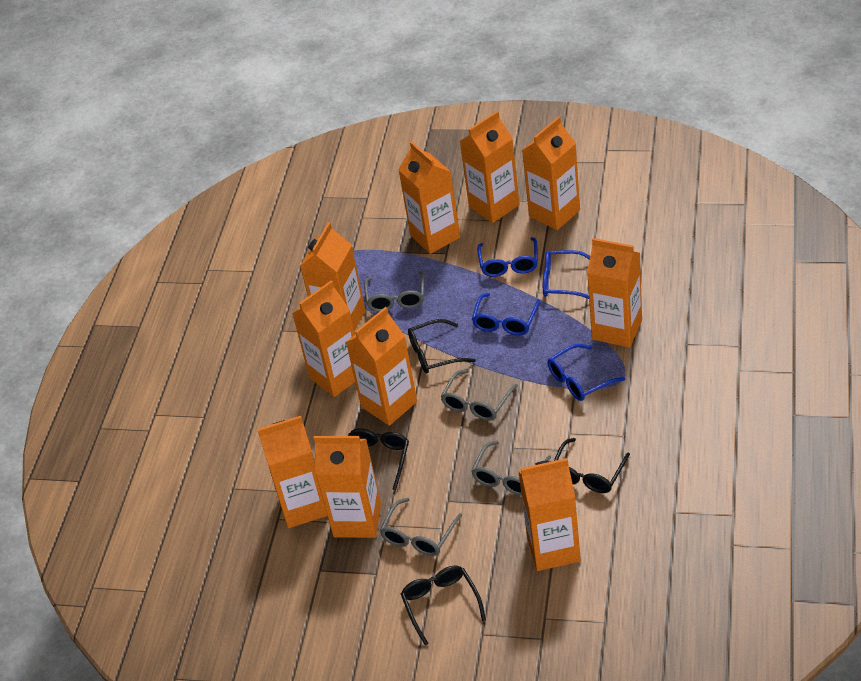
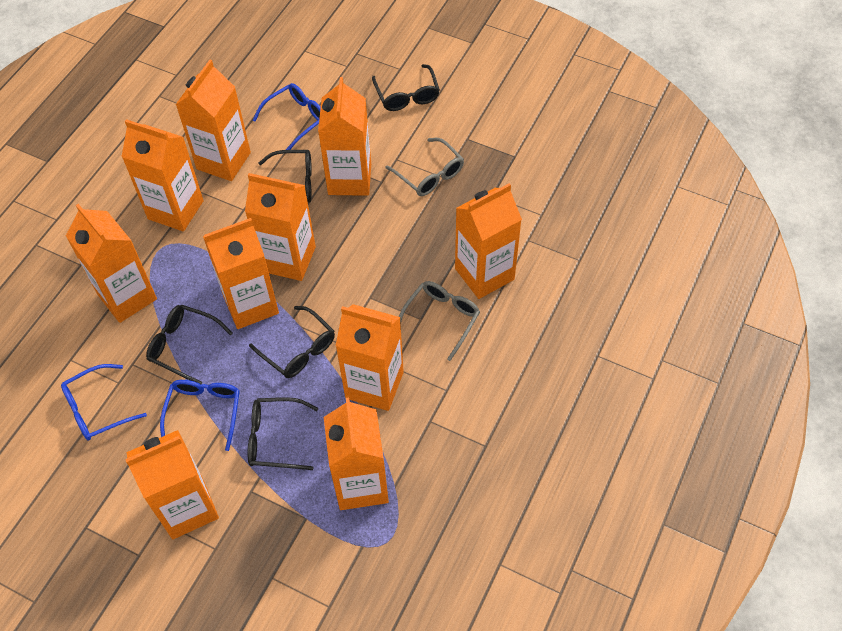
black glasses: [348,428,409,491] [401,566,486,646] [408,319,476,374] [554,438,630,493] = 4 -> [146,305,233,384] [248,397,318,470] [249,306,335,378] [258,150,312,203] [372,64,440,111] = 5
blue glasses: [472,293,540,335] [477,237,538,277] [543,250,590,299] [547,344,625,401] = 4 -> [61,364,147,441] [160,380,240,451] [253,83,321,150] = 3
grey glasses: [364,271,424,312] [380,498,462,556] [441,370,518,421] [471,440,551,496] = 4 -> [386,138,464,196] [399,281,480,361] = 2

